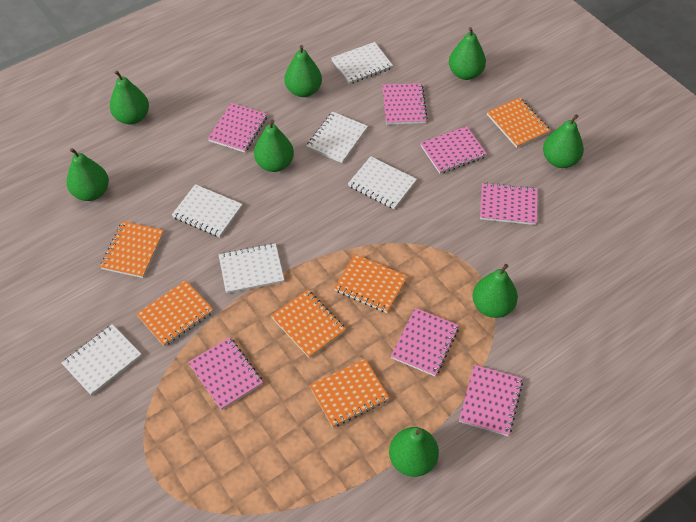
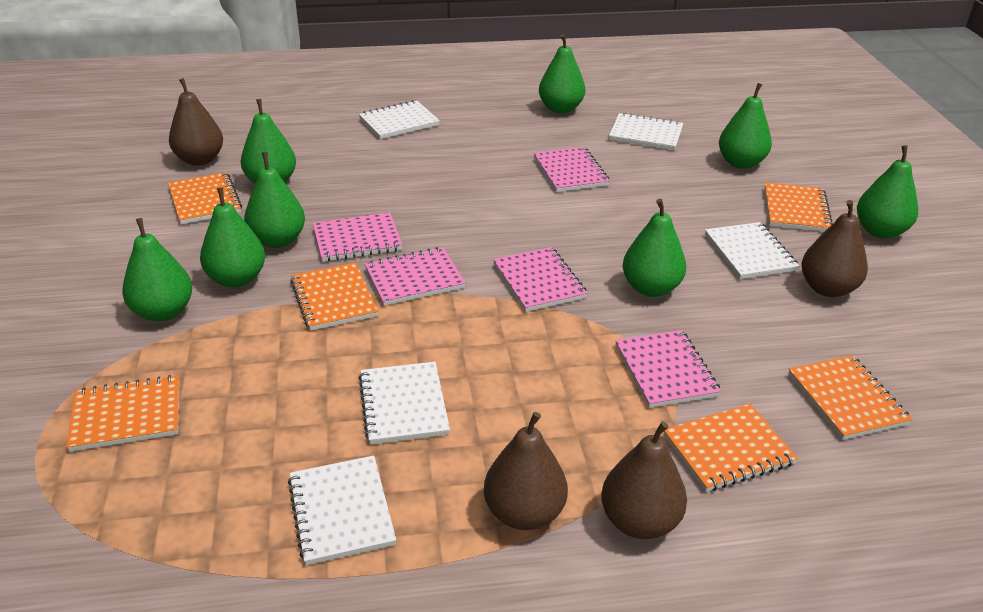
brown pear: none = 0 -> [169,78,223,166] [484,412,568,530] [601,421,687,539] [802,200,868,297] = 4
pink notebook: [188,337,263,410] [208,103,267,153] [382,83,428,125] [391,308,459,376] [421,126,487,174] [459,365,523,436] [480,183,537,225] = 7 -> [313,212,403,262] [365,247,465,305] [493,247,587,312] [534,147,610,192] [615,330,721,408] = 5
white notebook: [62,324,142,396] [172,184,243,237] [219,243,284,294] [307,112,368,163] [331,42,393,84] [348,156,417,209] = 6 -> [288,456,396,565] [359,100,440,139] [359,362,450,444] [609,112,683,150] [705,222,799,279] = 5

